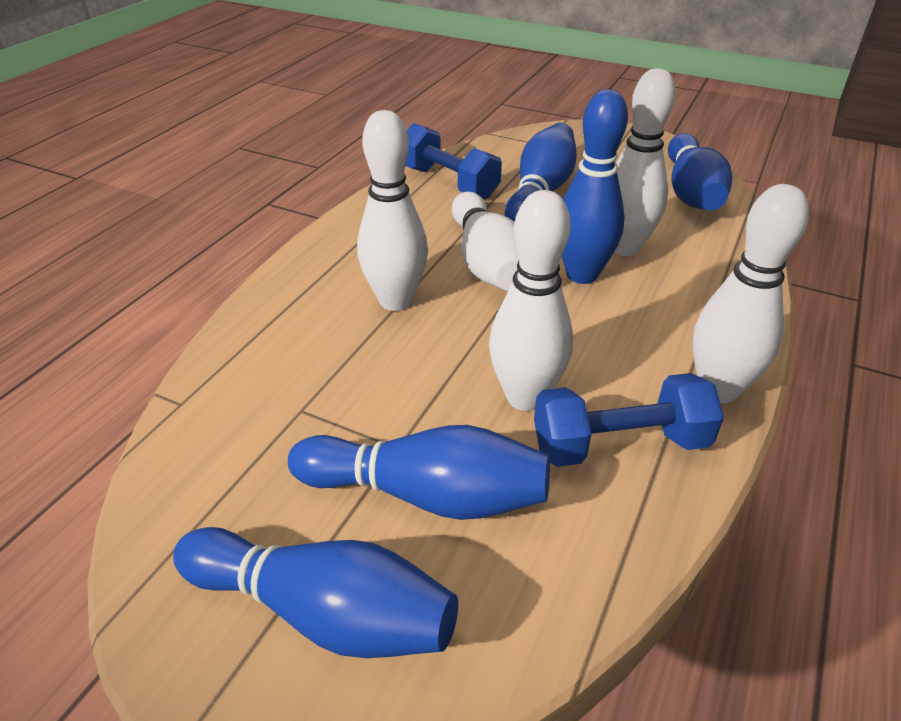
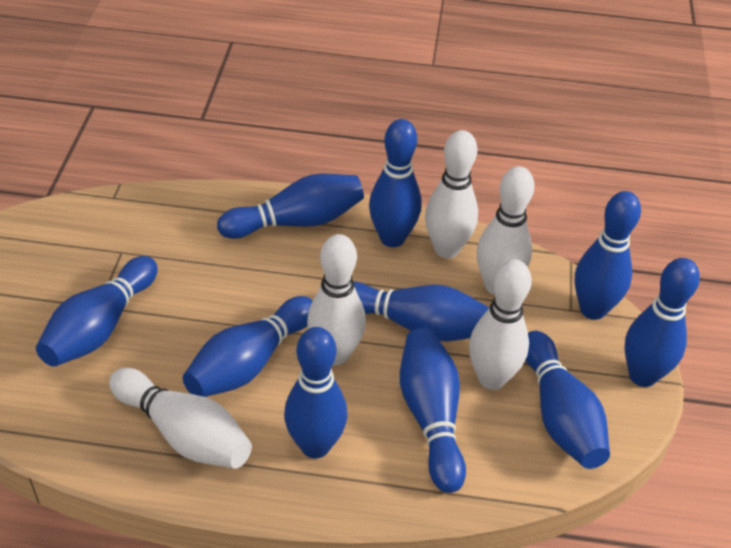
blue bowling pin: [173,527,458,658] [288,425,550,520] [505,123,577,222] [561,89,628,284] [668,133,732,211] = 5 -> [36,256,158,367] [183,296,313,397] [217,173,364,239] [284,327,348,459] [353,281,490,341] [369,119,421,247] [400,328,466,493] [525,331,610,469] [575,191,641,320] [625,258,700,387] = 10
blue dumbbell: [406,123,502,200] [534,373,724,467] = 2 -> none = 0

